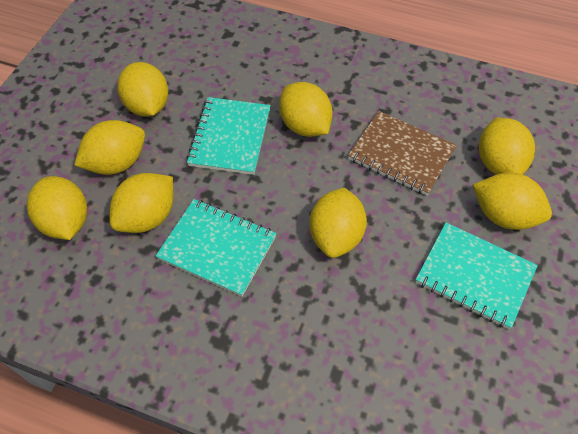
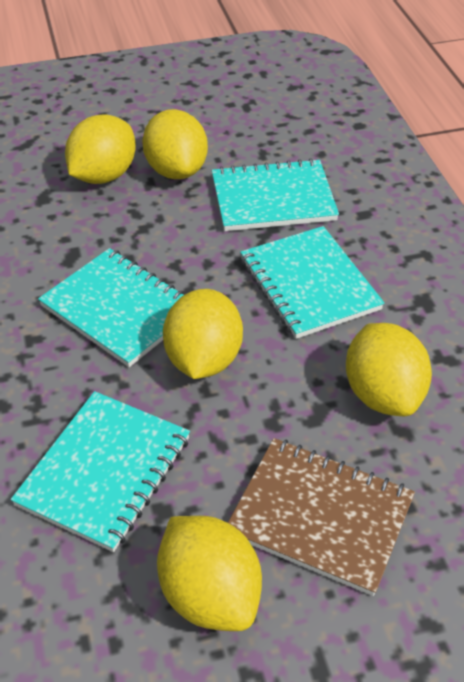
turquoise notebook: [156,199,277,297] [186,97,271,175] [416,222,538,329] = 3 -> [11,391,190,552] [38,248,185,367] [212,159,339,231] [240,226,384,339] = 4
yellow lemon: [27,176,87,240] [74,120,145,175] [110,173,173,233] [117,62,168,116] [279,82,333,137] [310,188,367,258] [473,173,552,230] [479,118,535,175] = 8 -> [65,114,136,184] [142,109,208,179] [157,516,262,631] [163,289,243,379] [346,323,432,416] = 5

